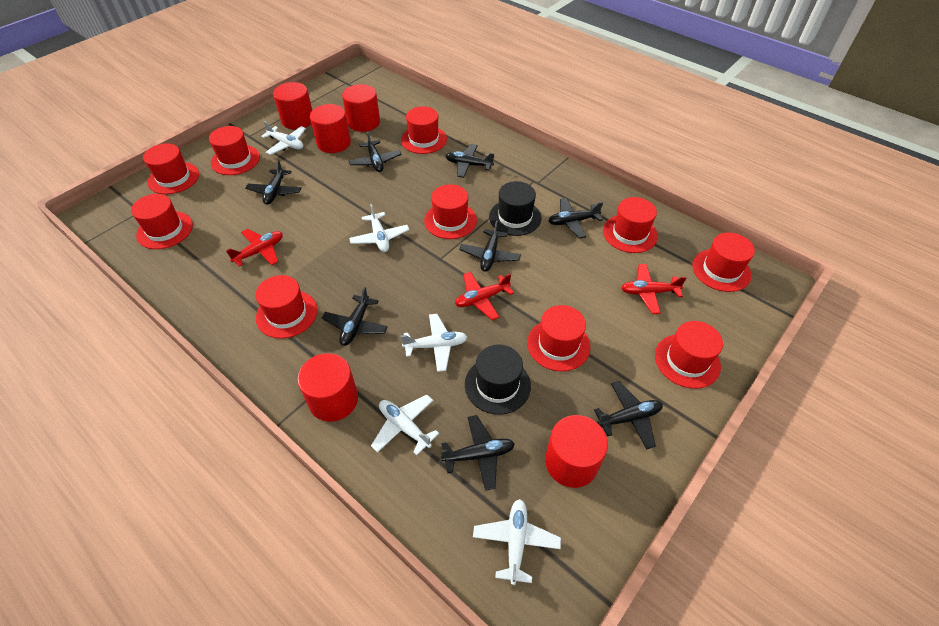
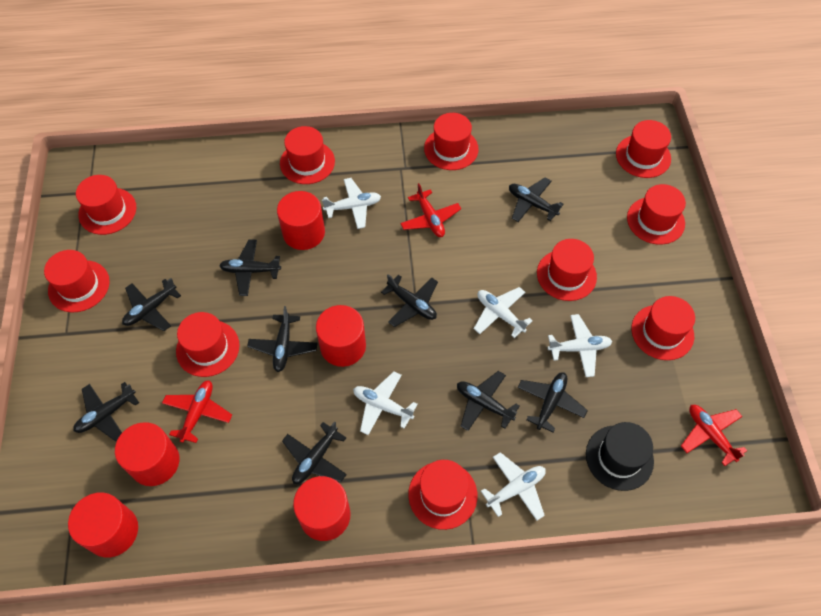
black hat: [465,345,531,415] [489,181,541,236] = 2 -> [586,422,654,491] = 1
black plane: [245,159,302,205] [322,287,388,346] [349,132,402,172] [441,415,515,491] [446,144,494,178] [459,220,521,272] [548,198,603,239] [594,381,663,449] = 8 -> [73,382,139,442] [122,278,181,331] [219,239,281,296] [247,306,317,372] [282,421,347,484] [381,274,438,327] [457,371,520,431] [509,177,564,222] [517,372,588,432] = 9

